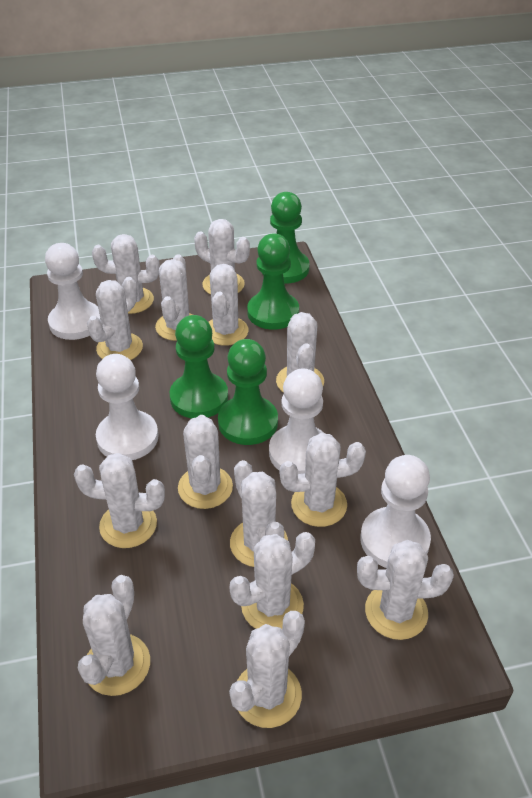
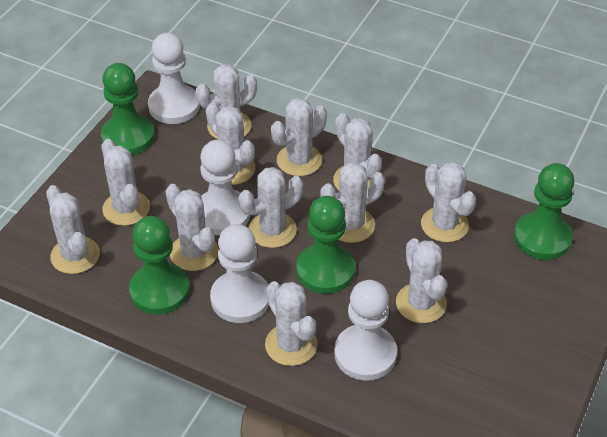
white cactus: [74,453,165,548] [78,575,150,696] [87,277,143,360] [92,234,160,314] [155,254,193,341] [178,415,233,509] [194,219,250,295] [209,264,248,346] [229,611,305,728] [230,460,288,567] [230,532,315,629] [276,312,324,393] [279,433,366,527] [357,540,454,640] = 14 -> [46,185,100,274] [102,139,150,226] [165,184,219,271] [195,64,257,139] [206,103,255,185] [238,167,303,248] [265,281,317,366] [271,98,327,176] [320,162,385,243] [333,113,382,190] [396,238,447,323] [421,162,476,242] = 12

